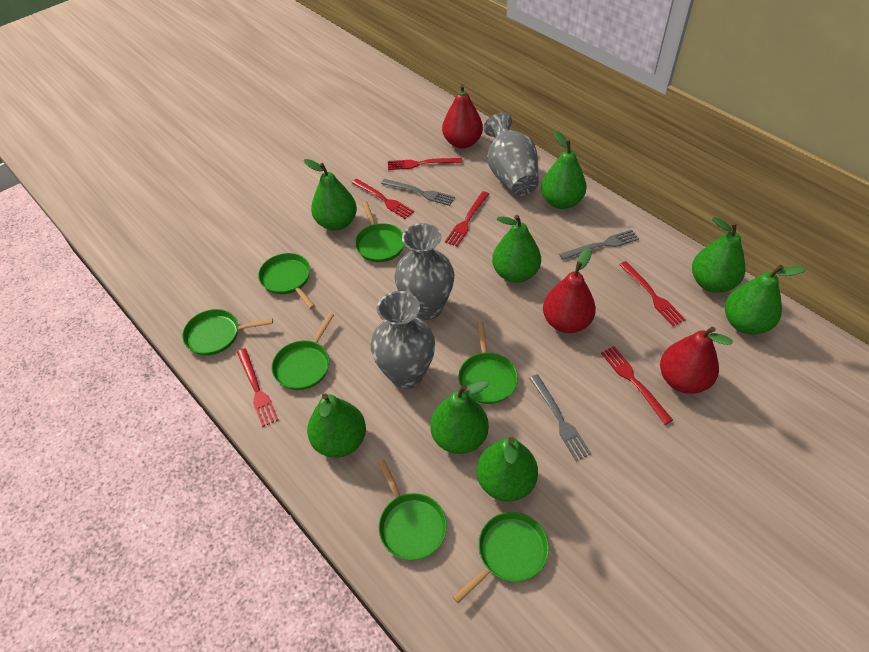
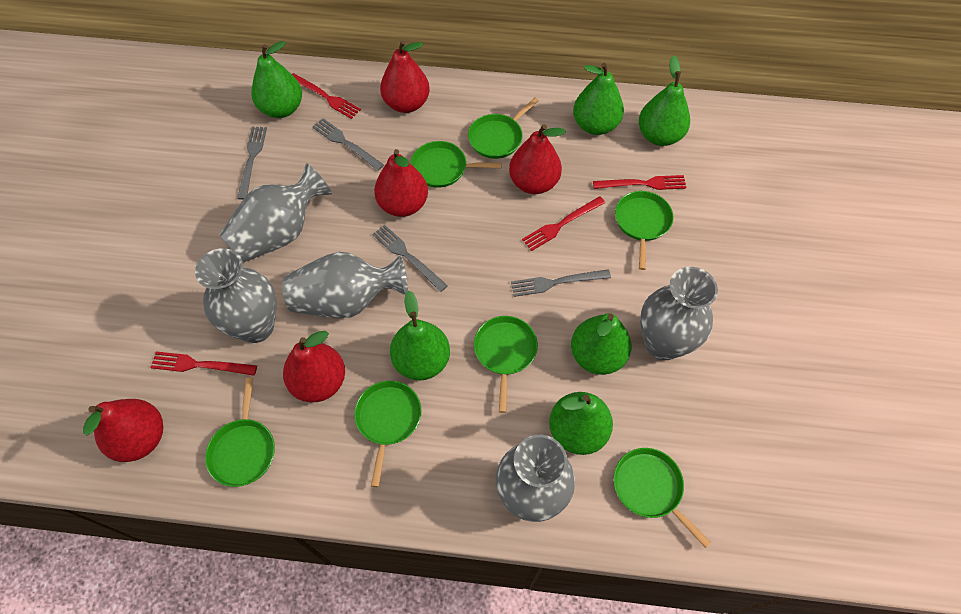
green pear: [304,159,357,231] [307,393,366,458] [430,380,489,454] [477,437,538,502] [492,214,541,283] [541,131,586,209] [692,217,745,293] [725,265,806,334] = 8 -> [251,41,302,118] [390,291,450,381] [549,392,613,455] [571,313,631,375] [573,63,624,135] [639,55,690,146] = 6
grey fork: [381,179,455,206] [529,374,591,461] [559,230,639,260] = 3 -> [237,127,267,200] [313,118,384,171] [372,225,448,292] [511,269,611,297] = 4
grey vase: [371,291,435,389] [394,223,454,320] [484,113,539,196] = 3 -> [195,248,277,343] [219,163,332,262] [282,252,408,318] [496,435,575,522] [640,267,718,360] = 5
red fork: [237,348,278,427] [352,179,414,219] [388,158,462,170] [445,191,489,246] [601,346,673,425] [619,261,686,326] = 6 -> [150,351,257,376] [292,73,361,119] [522,196,605,251] [593,175,687,190] = 4
red pear: [442,84,483,149] [543,248,596,333] [660,327,733,394] = 3 -> [83,399,163,462] [283,331,345,402] [374,149,428,217] [380,40,430,113] [509,124,566,194] = 5

